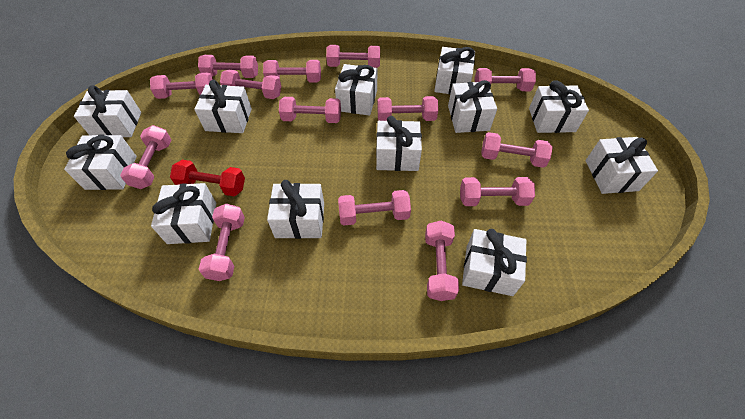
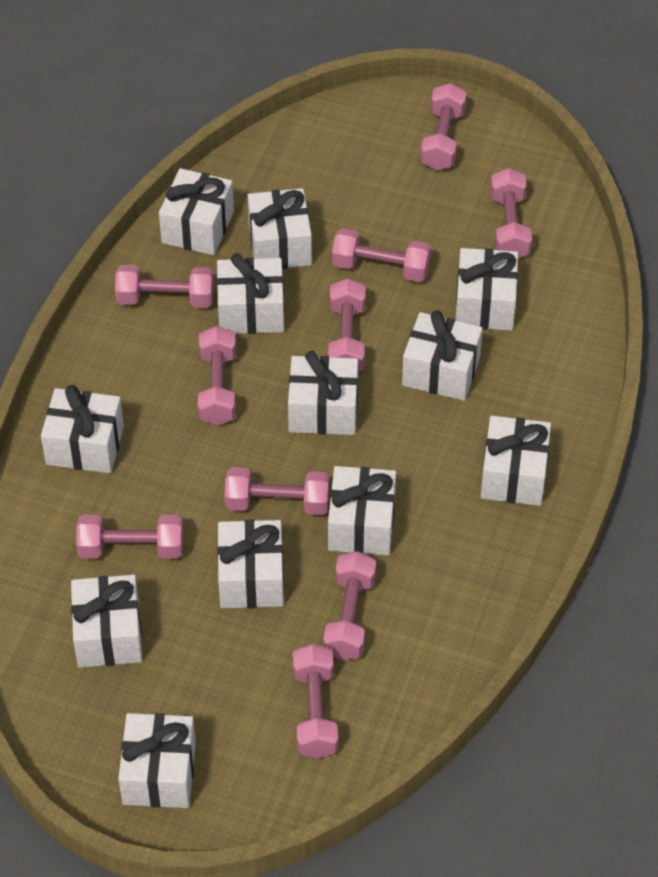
pink dumbbell: [120,125,171,189] [150,72,213,99] [198,55,258,78] [199,204,245,281] [220,70,281,99] [263,60,321,83] [279,97,341,123] [326,45,380,68] [338,190,411,226] [377,96,438,121] [425,221,459,301] [460,177,535,206] [475,68,536,91] [481,132,553,168] = 14 -> [76,514,183,559] [115,265,214,308] [198,326,236,426] [225,467,329,515] [293,644,338,759] [323,551,376,661] [328,278,366,372] [332,228,431,282] [421,83,466,171] [490,168,532,258] = 10
red dumbbell: [170,160,245,196] = 1 -> none = 0

